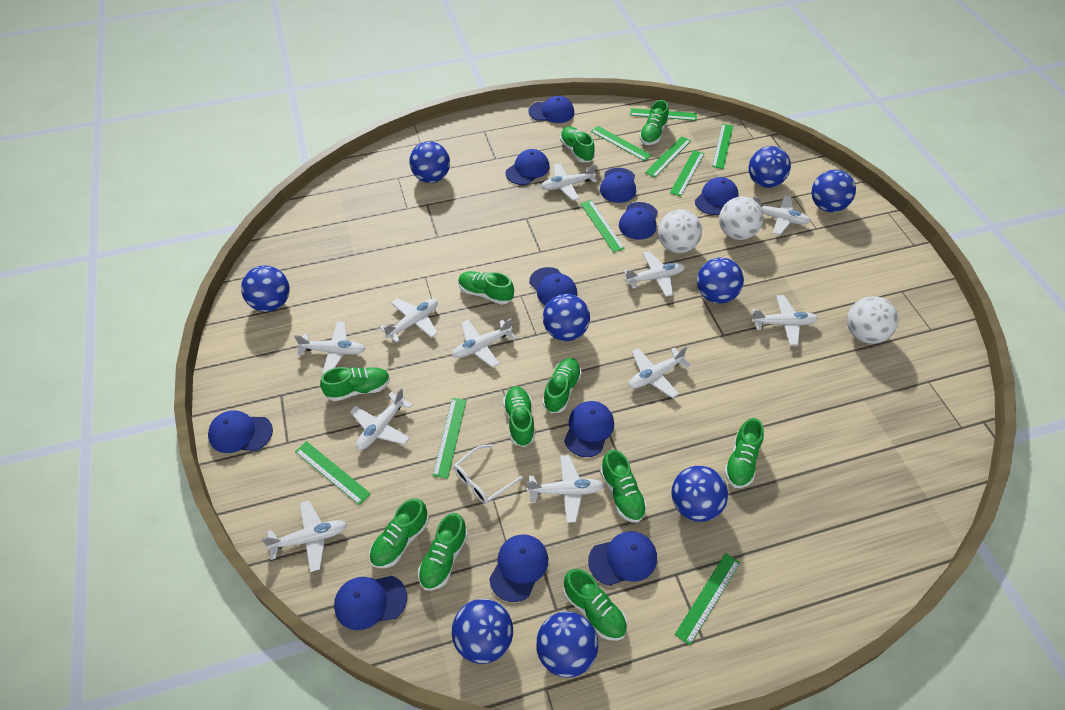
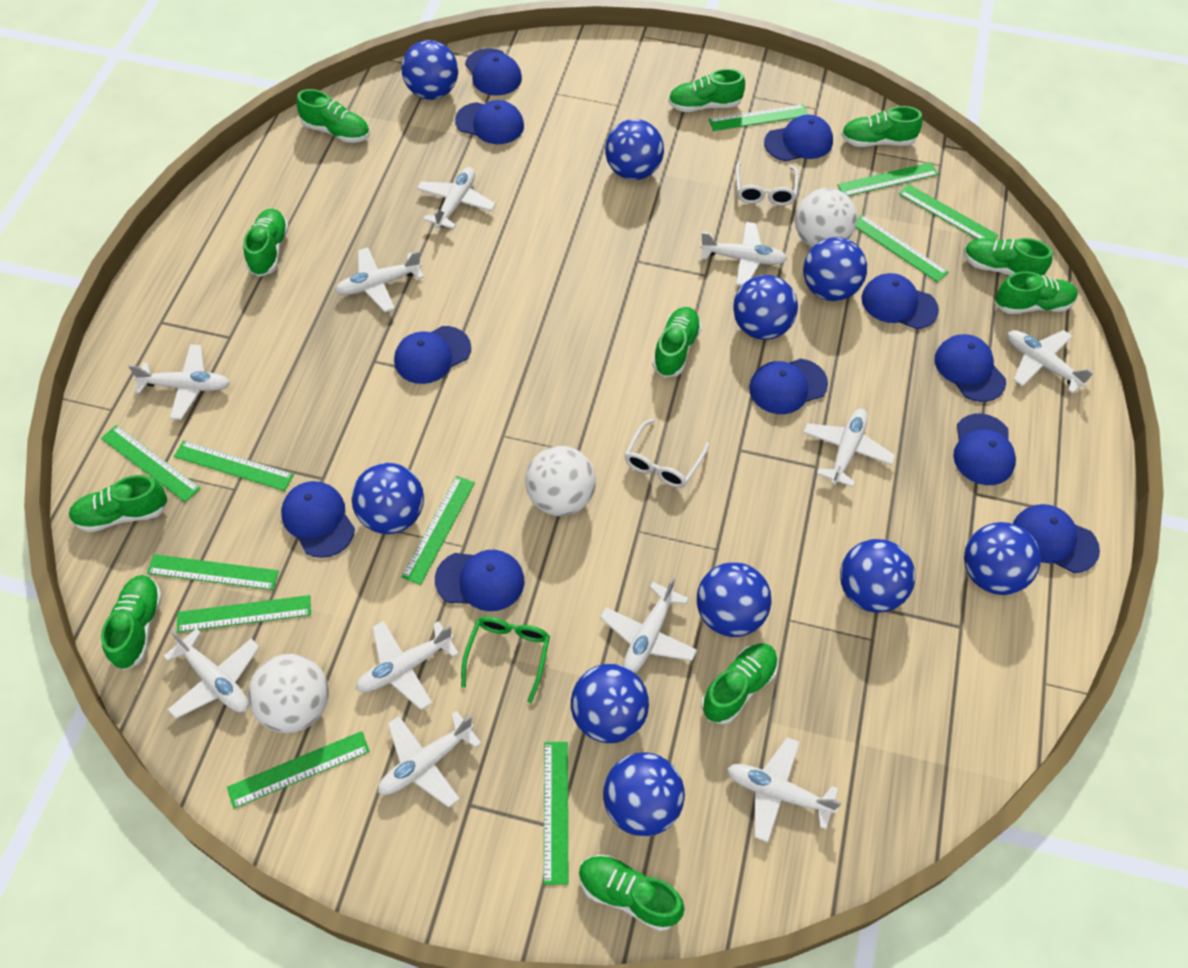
blue ball: [241,266,290,312] [409,141,450,183] [451,599,513,664] [536,611,598,678] [543,294,590,341] [671,466,728,522] [697,258,744,303] [749,146,791,188] [812,170,856,212] = 9 -> [352,463,424,534] [401,40,458,100] [571,664,649,743] [603,752,685,837] [605,119,664,180] [697,562,772,637] [733,275,798,340] [803,237,867,301] [840,539,915,613] [964,522,1041,595] = 10
green glasses: none = 0 -> [461,616,550,703] = 1
green ruler: [295,441,371,505] [433,398,467,478] [580,200,625,252] [591,126,652,161] [630,108,697,121] [645,136,691,177] [670,150,704,197] [674,553,741,645] [712,124,733,169] = 9 -> [101,425,201,502] [147,554,279,590] [174,440,294,491] [177,595,311,633] [227,731,370,808] [401,476,475,585] [544,742,568,885] [708,104,808,131] [837,162,938,196] [856,215,948,282] [899,184,998,240] = 11
white glasses: [454,444,524,504] = 1 -> [624,419,709,488] [736,162,799,206] = 2

